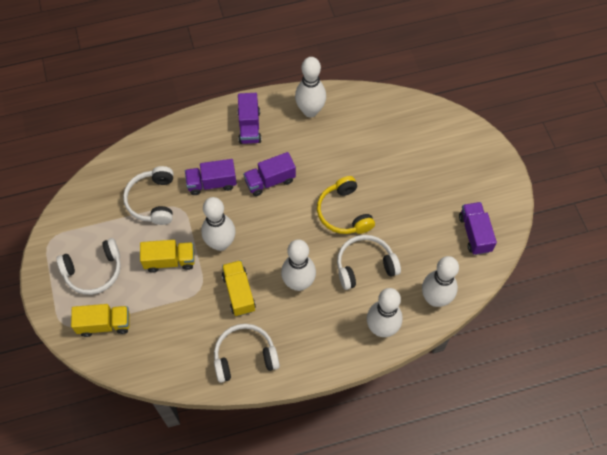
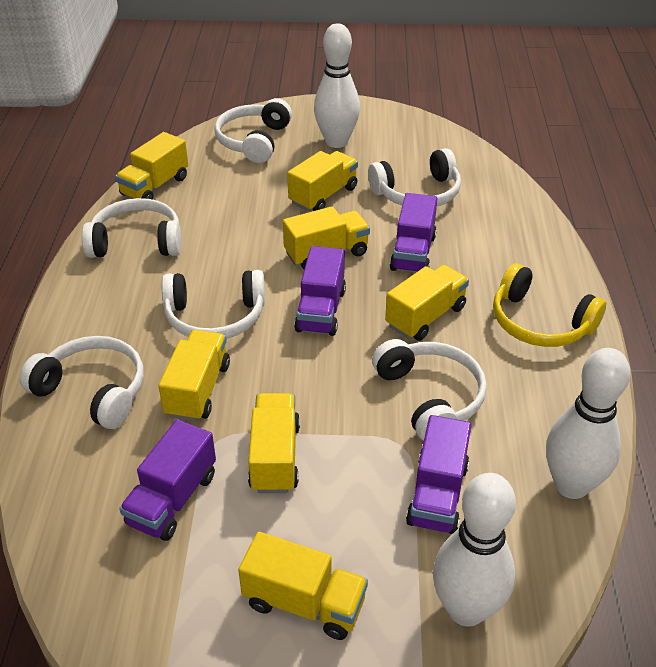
white bowling pin: [201,197,236,251] [281,239,316,291] [295,57,326,117] [367,288,403,337] [422,256,459,307] = 5 -> [314,23,360,148] [433,473,516,627] [546,348,630,499] = 3
white headphones: [56,238,121,295] [123,166,173,225] [214,324,280,383] [337,235,401,290] = 4 -> [20,336,144,429] [82,198,181,258] [162,270,265,339] [214,98,292,163] [368,148,461,206] [372,339,487,441] = 6
yellow truck: [71,304,130,337] [140,240,195,272] [222,260,256,316] = 3 -> [115,132,188,200] [158,330,230,422] [238,532,368,640] [248,393,300,493] [283,206,370,269] [287,151,358,212] [385,265,469,341] = 7

